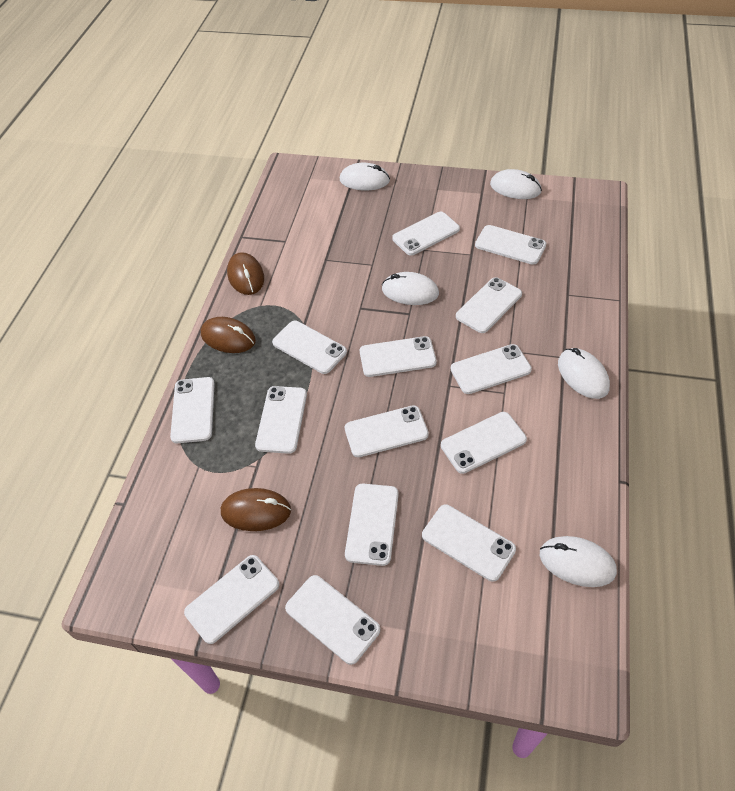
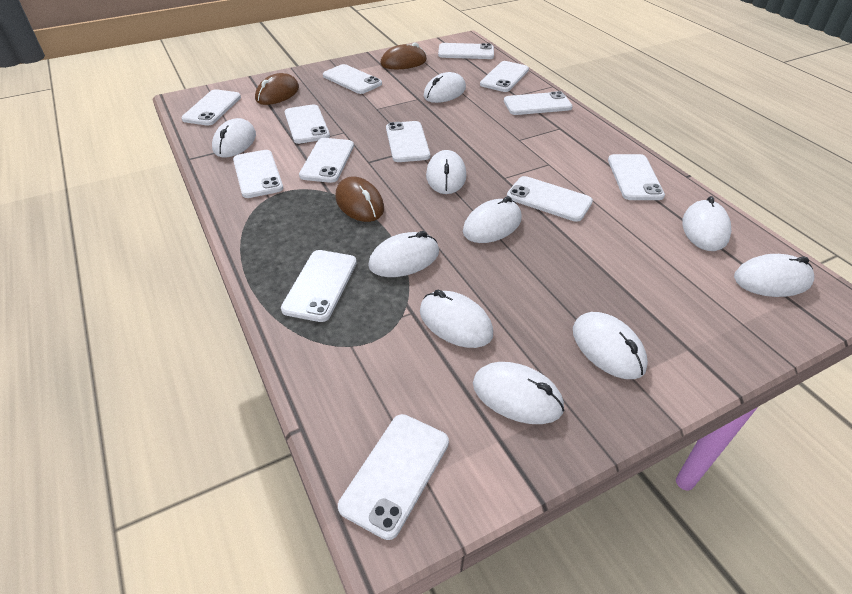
white mouse: [340,163,390,190] [382,272,439,305] [490,169,542,199] [540,536,617,587] [558,348,610,399] = 5 -> [212,118,256,157] [368,231,439,277] [420,290,493,348] [424,72,466,103] [426,150,466,194] [463,196,522,243] [473,362,564,424] [573,312,648,379] [682,196,731,251] [734,254,814,297] = 10
white phone: [170,377,215,444] [184,555,279,644] [255,386,307,454] [272,321,347,374] [285,575,380,665] [345,405,429,457] [345,484,399,566] [360,336,436,377] [392,212,460,256] [422,505,516,582] [441,412,527,474] [451,344,532,394] [456,277,522,333] [475,225,546,265] = 14 -> [181,89,241,126] [233,150,283,198] [281,250,357,322] [285,104,330,144] [299,138,354,183] [323,64,382,94] [338,414,449,540] [386,121,430,162] [438,43,494,59] [480,61,529,92] [504,91,572,115] [507,176,593,222] [608,154,665,200] = 13

